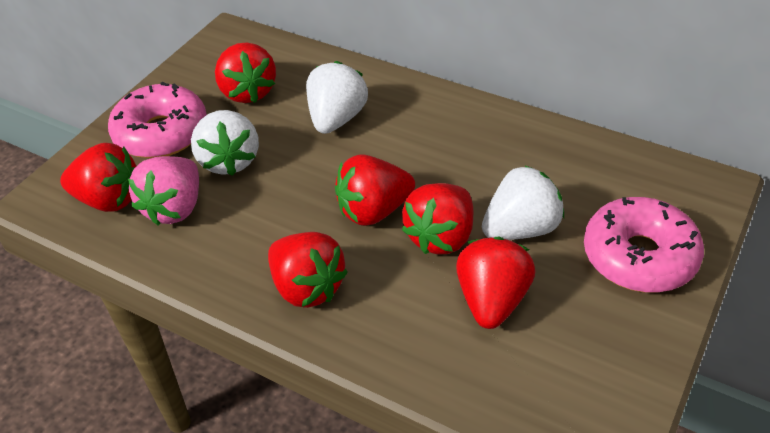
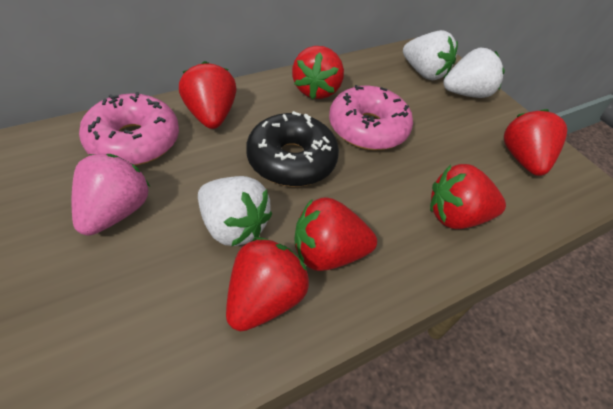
black donut: none = 0 -> [246,111,339,187] = 1

